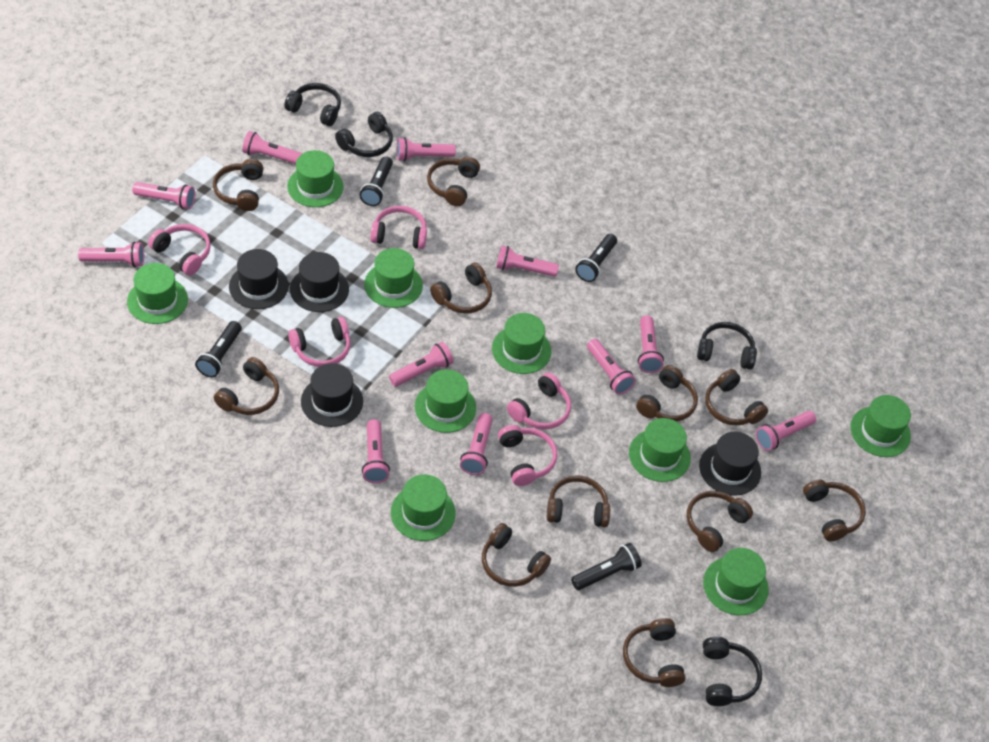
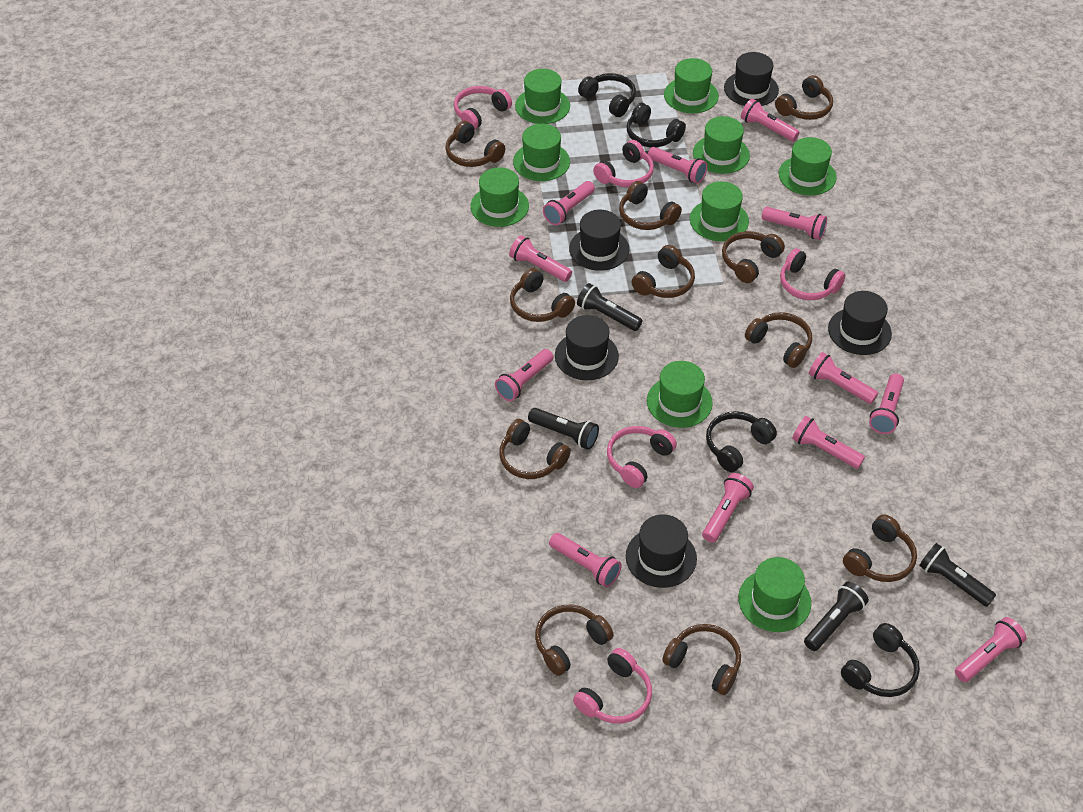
black hat: [229,249,289,309] [290,252,349,312] [301,363,363,427] [699,432,761,496] = 4 -> [555,315,619,380] [569,210,629,271] [626,514,697,588] [724,52,779,106] [828,291,892,355] = 5
pink flashlight: [78,242,144,267] [132,182,195,209] [242,131,302,164] [362,419,390,483] [389,342,454,387] [397,137,456,162] [460,413,493,475] [496,245,559,277] [587,339,636,394] [638,315,664,373] [756,411,816,451] = 11 -> [495,349,553,401] [509,235,572,282] [543,181,595,225] [549,533,622,587] [648,147,708,184] [702,473,754,543] [741,98,799,141] [762,207,827,240] [792,416,865,469] [809,352,878,404] [869,373,904,434] [955,617,1026,682] = 12

